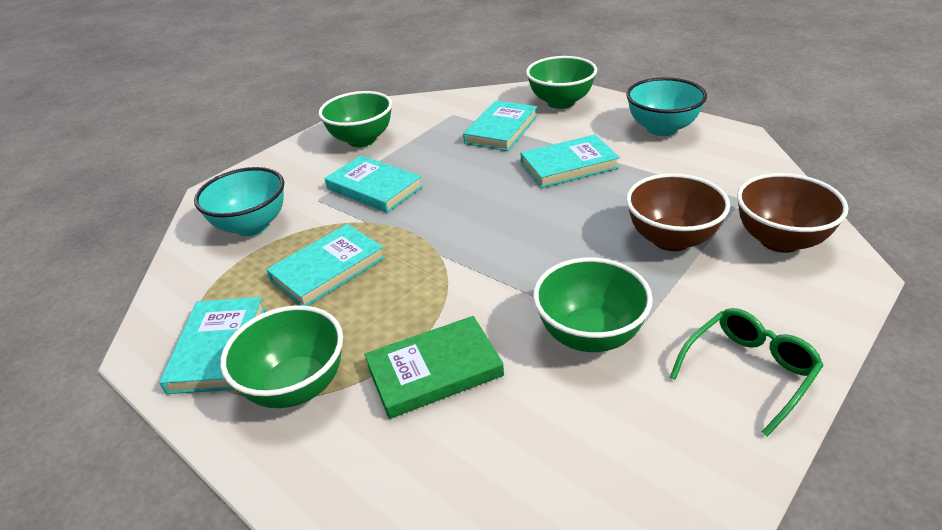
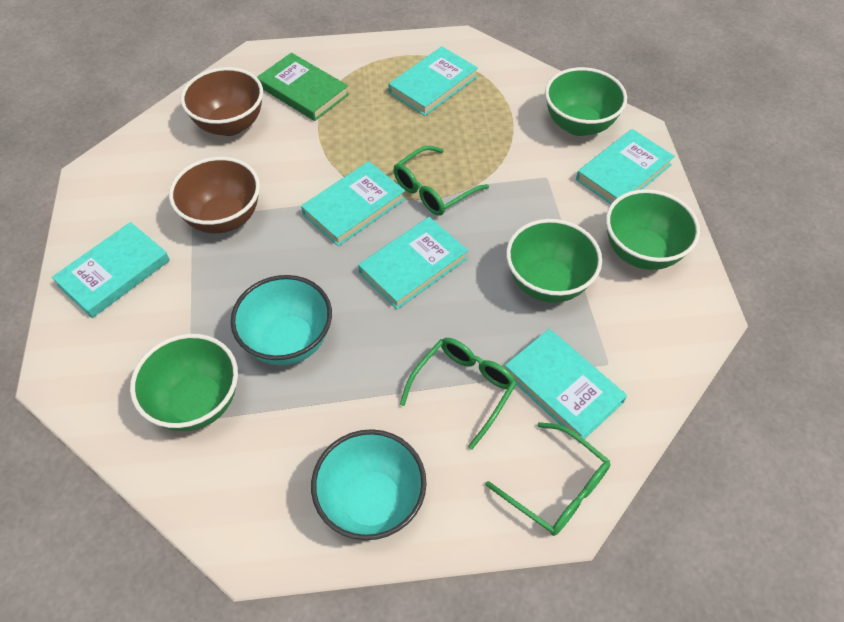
green glasses: [670,308,824,437] = 1 -> [394,146,489,216] [400,338,516,450] [486,422,610,536] = 3
turquoise book: [159,297,266,394] [266,224,385,306] [325,155,423,213] [463,101,537,151] [521,134,620,188] = 5 -> [52,222,170,318] [301,161,405,246] [358,217,468,309] [388,46,478,116] [505,329,627,443] [576,129,675,204] = 6

